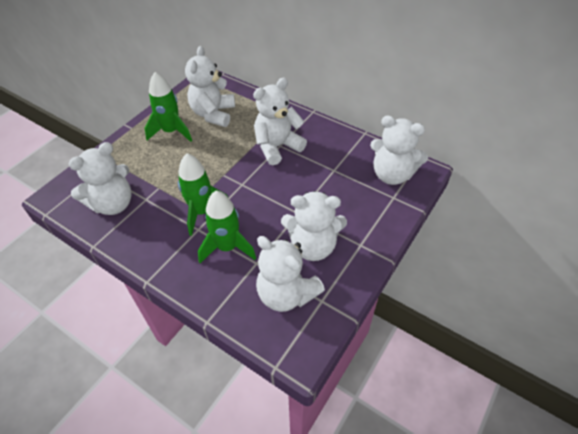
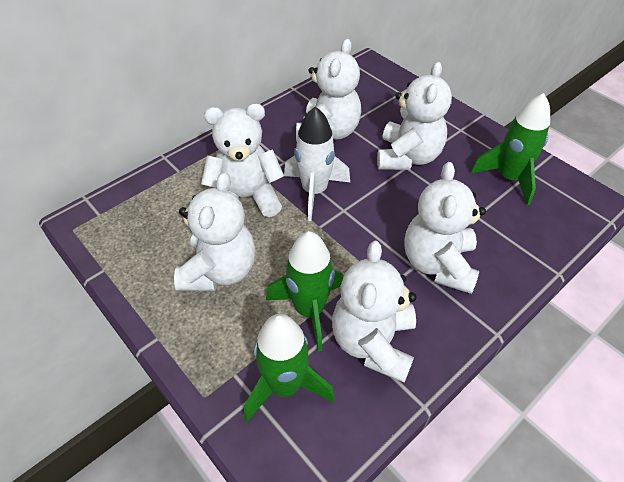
white rocket: none = 0 -> [284,106,350,221] = 1

